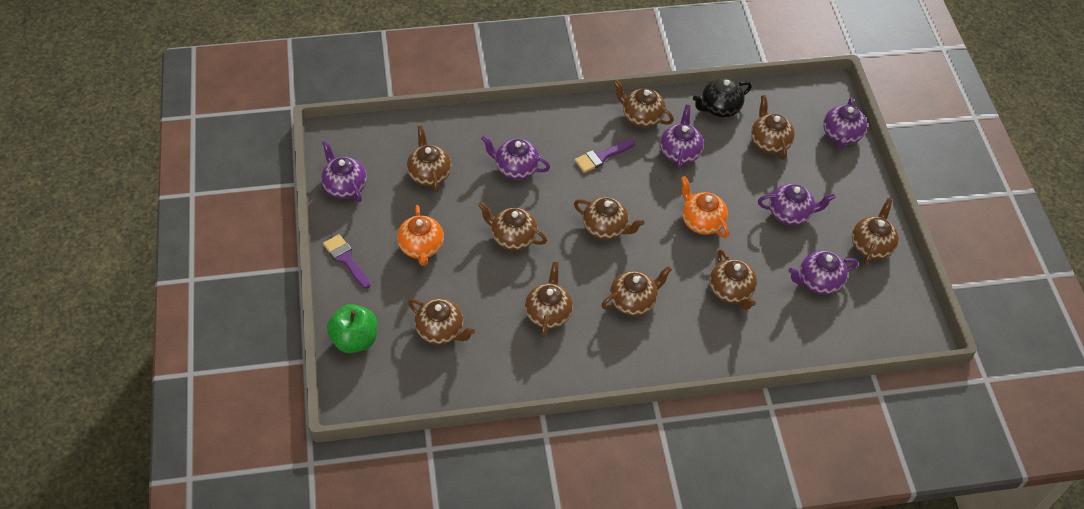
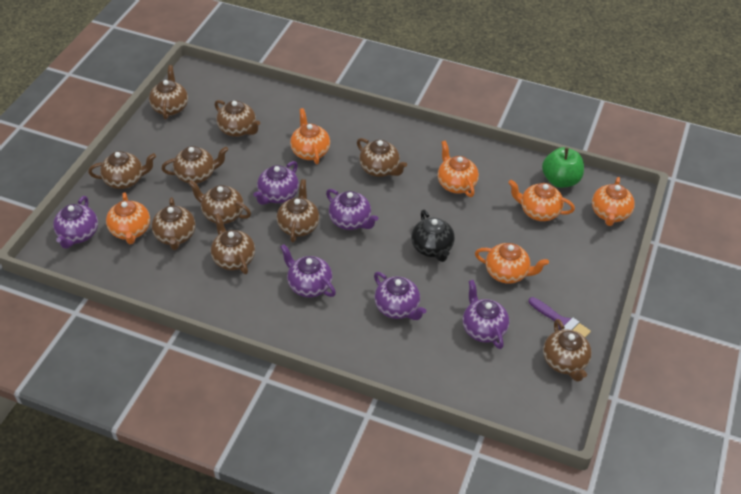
orange teapot: [397,205,444,266] [681,176,729,238] = 2 -> [106,192,150,244] [290,108,330,164] [438,140,479,197] [475,243,549,284] [508,180,575,221] [592,177,635,226] = 6
purple brush: [323,234,371,289] [574,139,635,173] = 2 -> [528,297,591,338] = 1

